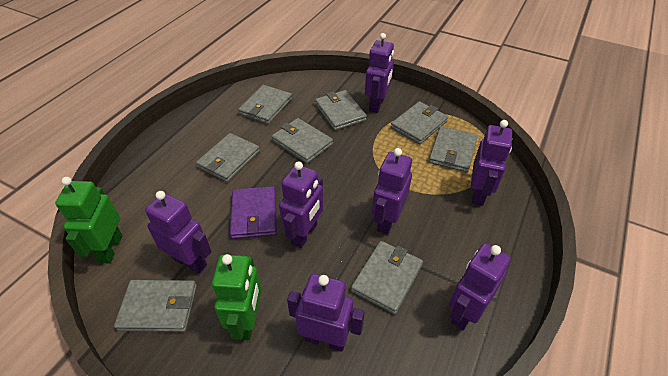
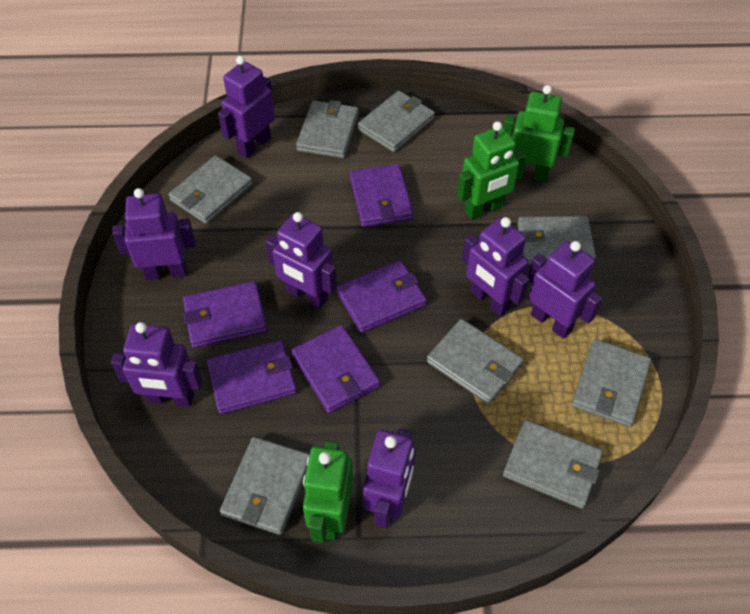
green robot: [55,177,123,263] [212,254,262,340] = 2 -> [303,441,353,543] [457,121,526,220] [503,85,575,182] = 3
purple wallet: [230,186,277,239] = 1 -> [183,281,267,348] [207,340,297,414] [291,325,380,413] [336,260,427,333] [350,164,414,227] = 5

